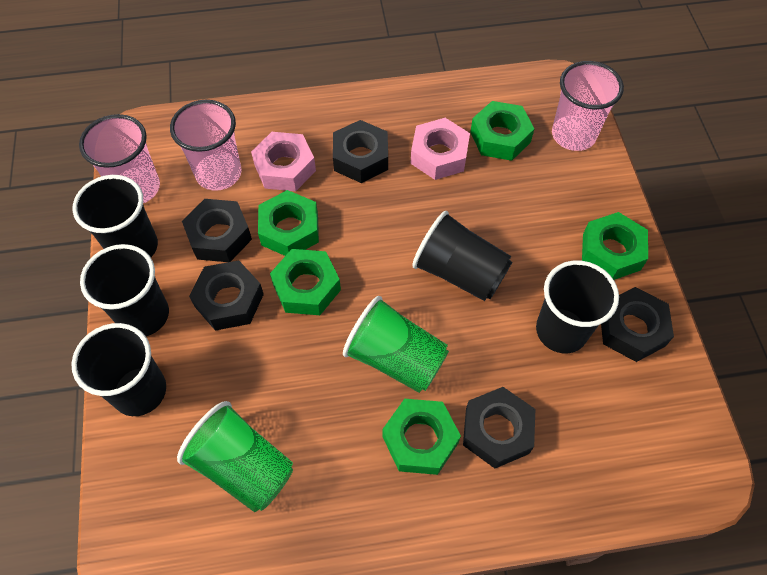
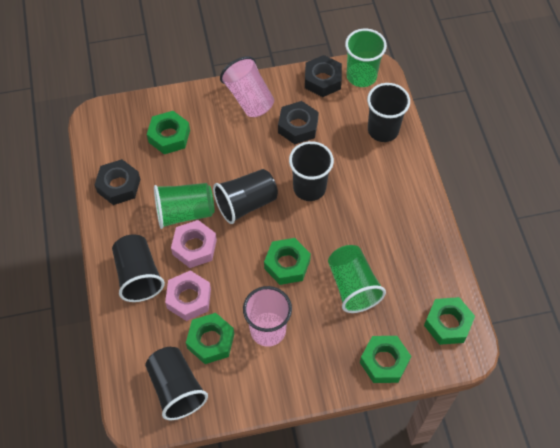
black nut: [182,199,252,262] [189,260,264,331] [333,120,388,183] [463,387,535,468] [601,287,674,362] = 5 -> [95,159,140,205] [278,101,319,144] [305,55,342,97] = 3
green cup: [177,401,293,512] [343,296,449,393] = 2 -> [154,183,214,229] [328,245,386,313] [345,29,387,87] = 3
pink cup: [79,114,160,203] [170,100,241,191] [552,61,624,151] = 3 -> [220,56,274,117] [243,286,292,347] = 2

